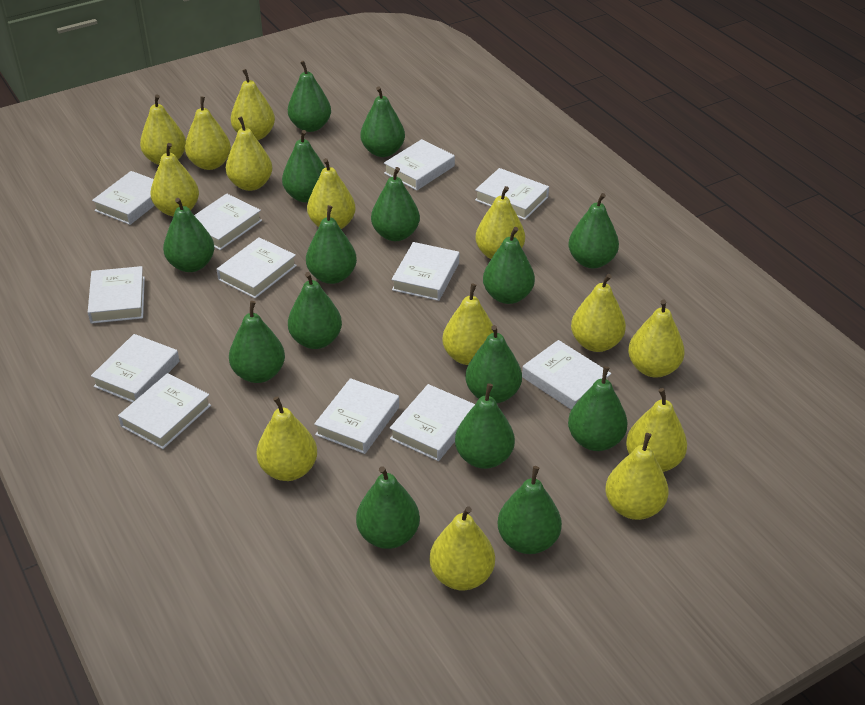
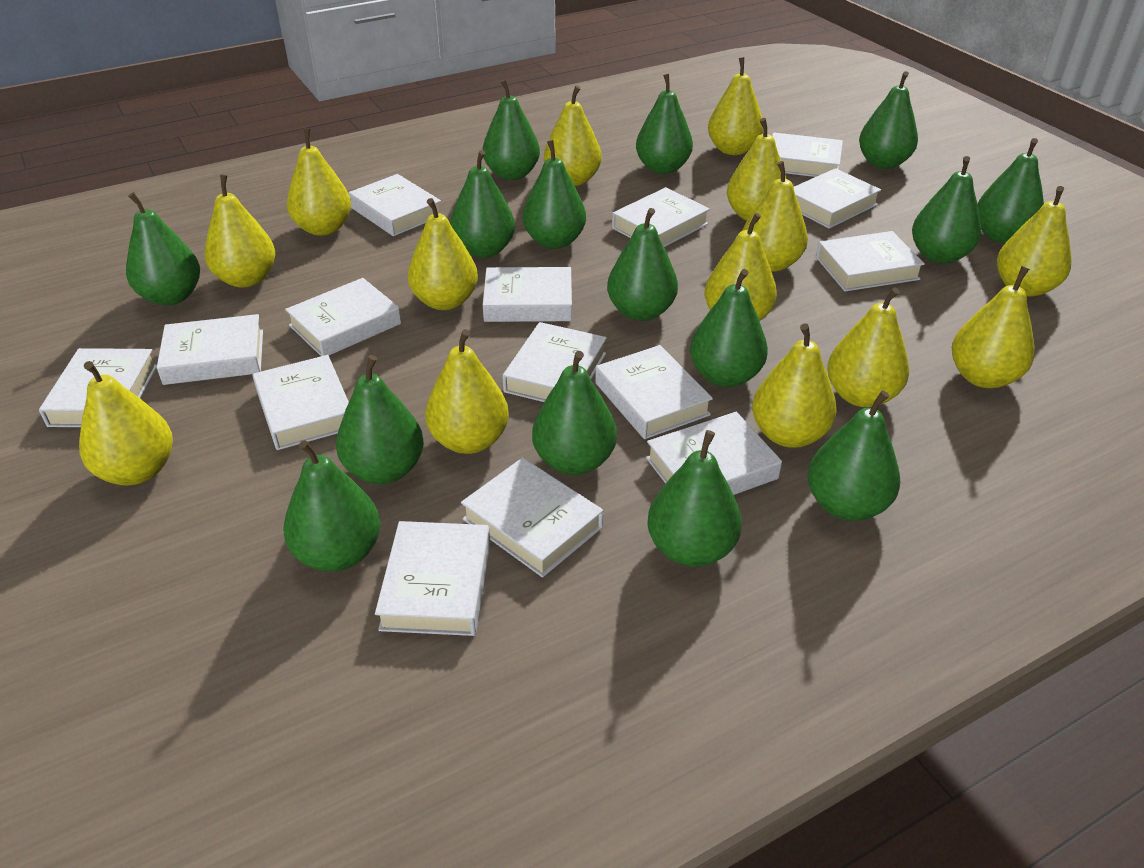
white book: [88,266,145,324] [91,334,179,403] [92,171,155,225] [118,373,211,449] [194,194,262,250] [217,237,297,298] [314,378,399,454] [384,139,455,190] [390,384,475,461] [392,242,459,301] [475,168,549,220] [522,340,612,410] = 12 -> [39,348,157,427] [157,314,263,385] [253,355,349,450] [285,278,401,356] [348,174,441,236] [375,521,491,636] [461,457,603,578] [483,267,572,322] [502,322,607,402] [595,345,713,439] [612,187,710,247] [646,412,782,495] [772,132,843,177] [794,168,881,229] [816,231,925,291] = 15

